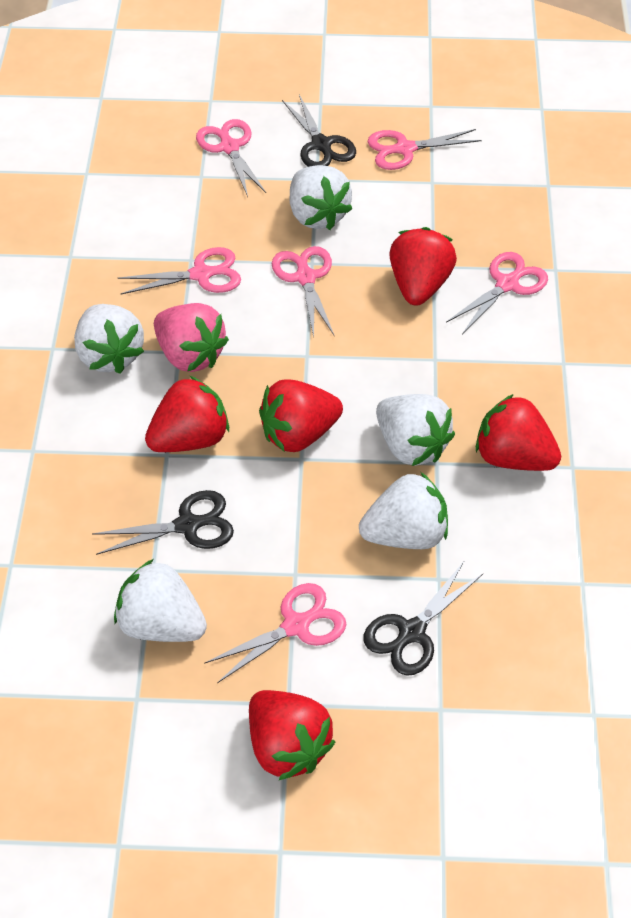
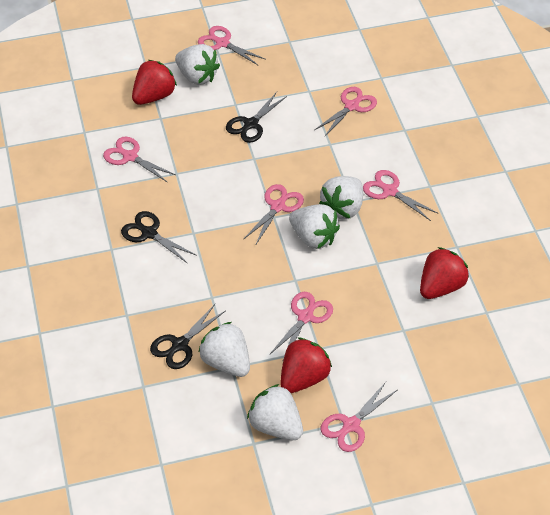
pink scissors: [118,247,241,294] [196,119,266,197] [204,583,346,683] [272,246,334,338] [368,129,482,170] [446,252,548,334] = 6 -> [103,137,176,183] [198,26,266,66] [243,184,304,246] [269,292,333,362] [315,87,377,137] [321,382,397,452] [363,170,439,221] = 7
pink strawberry: [154,303,229,372] = 1 -> none = 0
red strawberry: [145,376,229,452] [249,690,335,781] [259,380,343,452] [389,227,457,306] [476,394,561,471] = 5 -> [132,60,177,105] [280,337,332,393] [420,247,469,299] = 3

